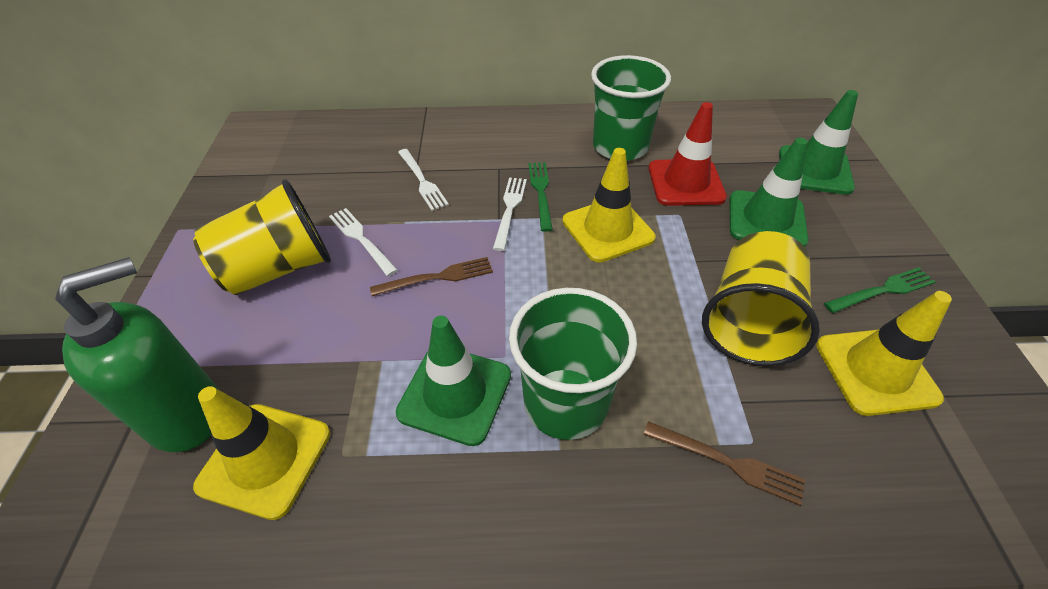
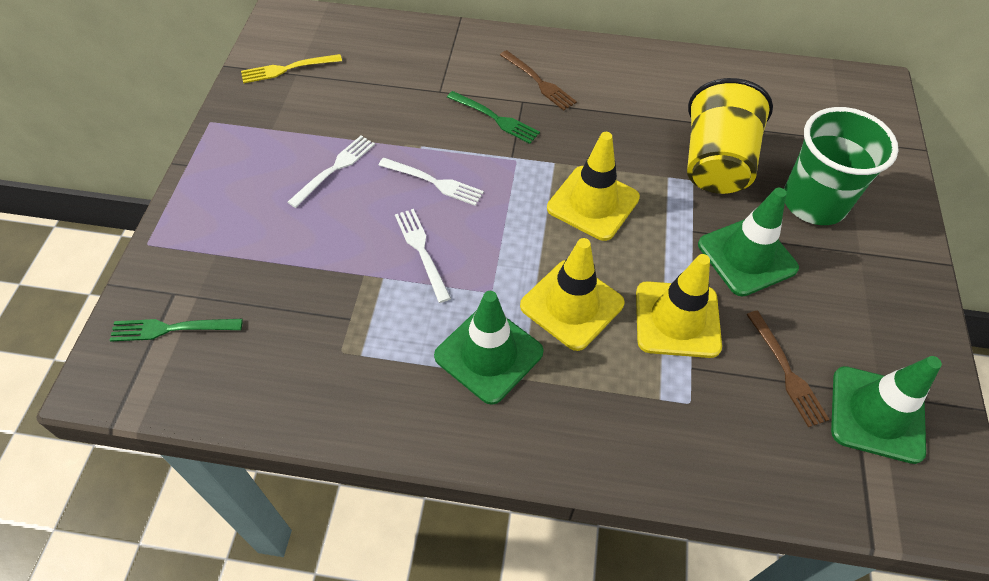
green cup: [509,288,637,440] [591,55,671,161] = 2 -> [784,107,899,225] = 1
green soap dispenser: [55,257,219,452] = 1 -> none = 0
red traffic cone: [649,102,727,206] = 1 -> none = 0
yellow cup: [193,179,331,295] [702,231,820,366] = 2 -> [687,78,773,194] = 1
yellow fork: none = 0 -> [241,54,342,83] = 1

